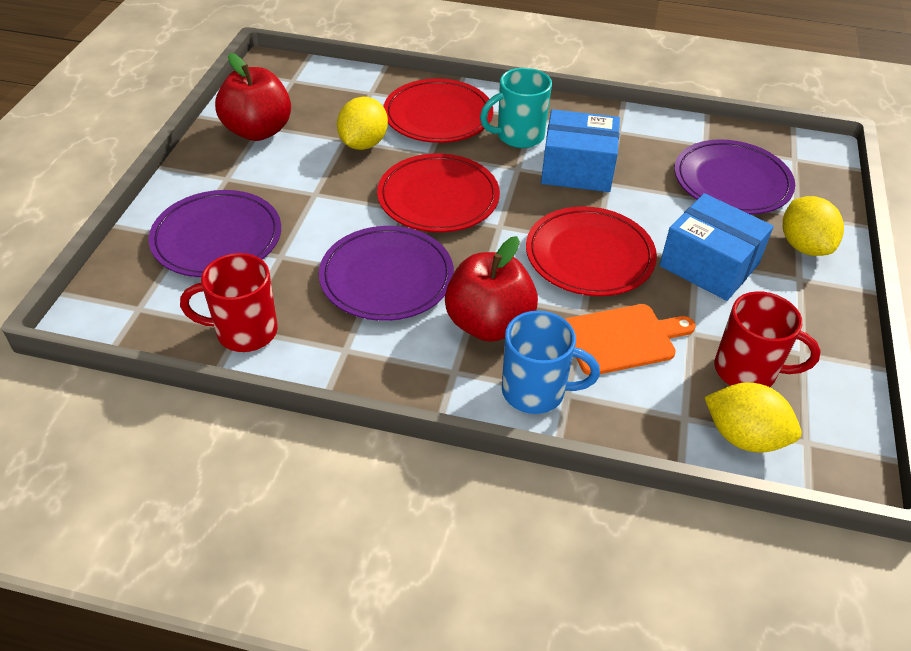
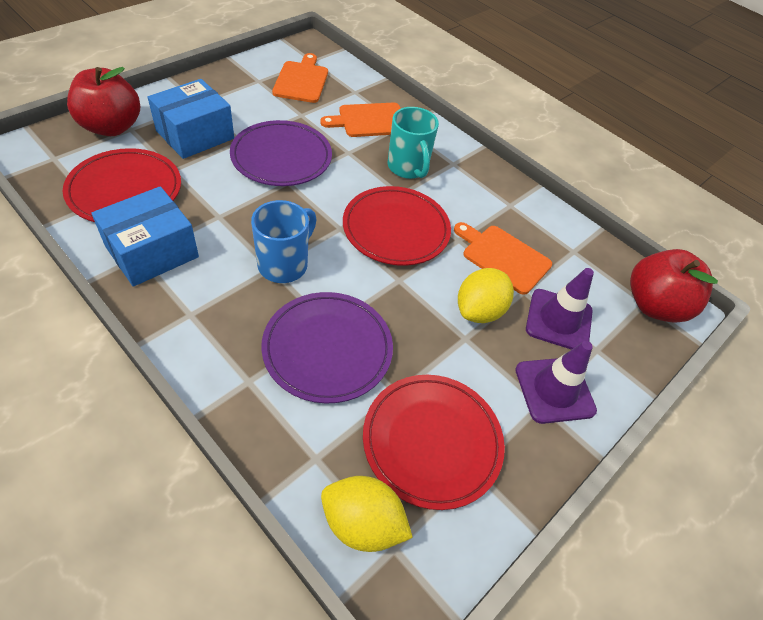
orange cutting board: [565,304,696,375] = 1 -> [272,53,328,103] [321,103,401,137] [454,222,552,295] = 3
purple plate: [149,190,281,277] [319,226,454,321] [674,139,795,214] = 3 -> [230,120,332,186] [261,292,393,404] = 2
purple traffic cone: none = 0 -> [515,341,597,424] [526,268,594,350] = 2
red mug: [180,253,278,352] [714,291,821,387] = 2 -> none = 0
yellow lemon: [337,97,388,150] [704,382,801,453] [783,196,844,256] = 3 -> [321,476,413,552] [458,268,514,323] = 2

